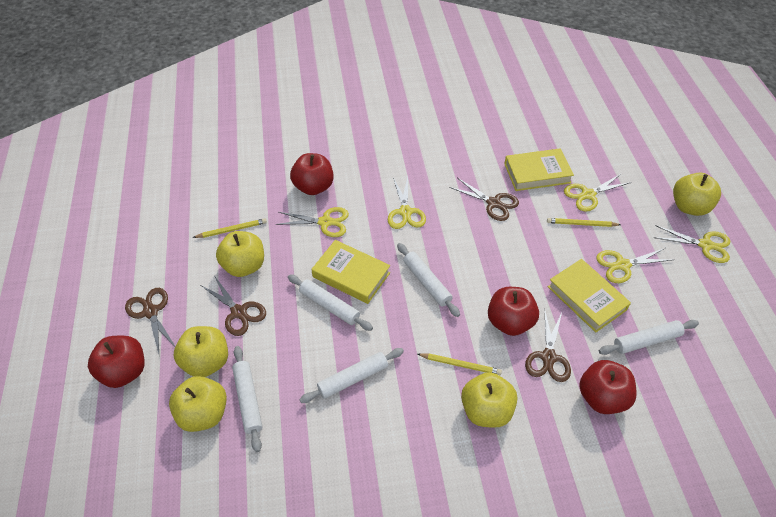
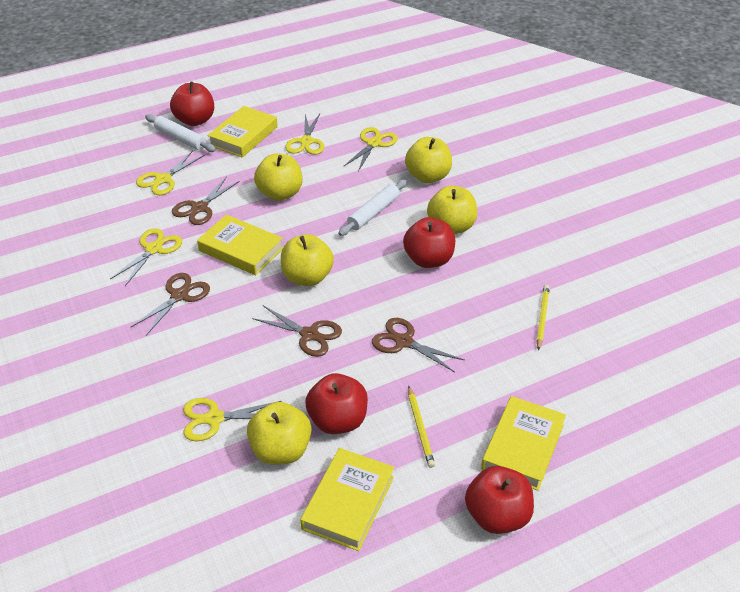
white rolling pin: [232,346,263,452] [288,274,373,331] [299,348,404,403] [397,243,460,317] [599,320,699,355] = 5 -> [145,114,216,152] [339,179,407,236] = 2
yellow book: [311,240,390,304] [504,148,574,191] [548,259,631,332] = 3 -> [197,214,283,275] [207,106,278,158] [300,448,394,551] [481,396,566,491] = 4
yellow pencil: [192,218,267,238] [418,353,502,375] [547,218,621,227] = 3 -> [408,386,435,468] [536,285,550,351] = 2

